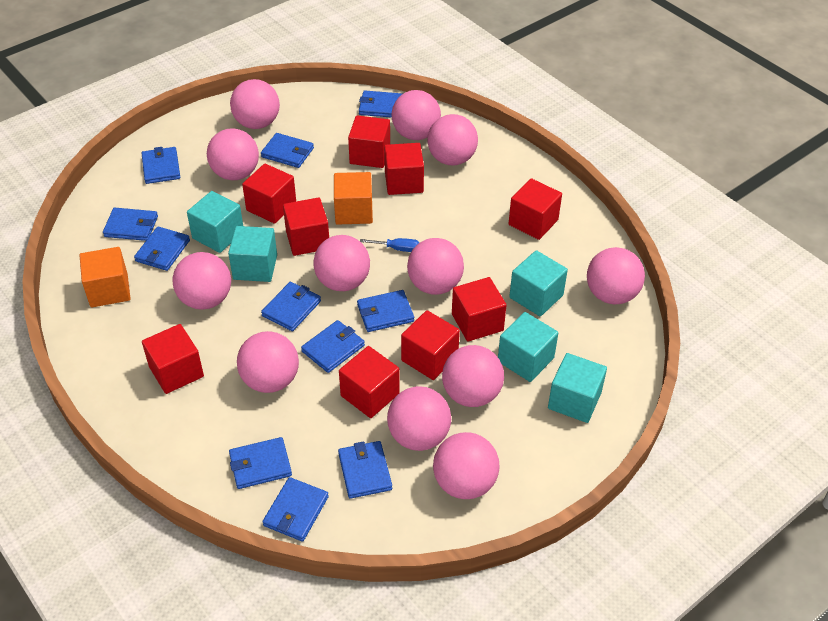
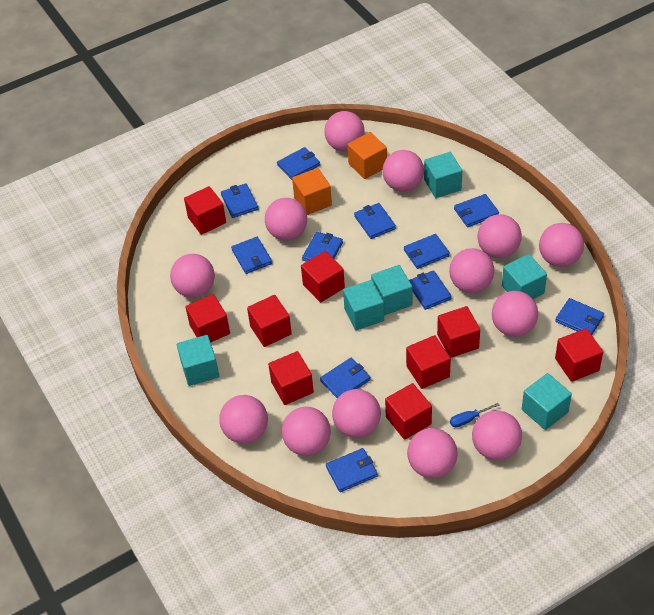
pink ball: [173,252,231,310] [207,128,259,180] [230,79,280,129] [237,331,299,393] [313,235,370,291] [387,386,451,451] [392,90,441,140] [407,238,464,295] [427,114,478,165] [433,432,499,499] [442,345,504,407] [587,247,645,305] = 12 -> [170,254,215,298] [219,395,268,444] [265,198,307,240] [282,407,331,456] [324,111,365,152] [332,389,381,438] [382,150,424,192] [407,428,458,478] [449,248,494,293] [472,410,522,460] [477,214,522,258] [492,291,538,337] [539,223,584,267] = 13
turquoise cube: [187,191,243,253] [228,226,277,282] [498,312,558,382] [509,250,568,317] [548,353,607,423] = 5 -> [177,335,219,386] [343,280,384,330] [371,265,412,315] [424,152,462,198] [502,254,547,299] [522,373,572,430] = 6

